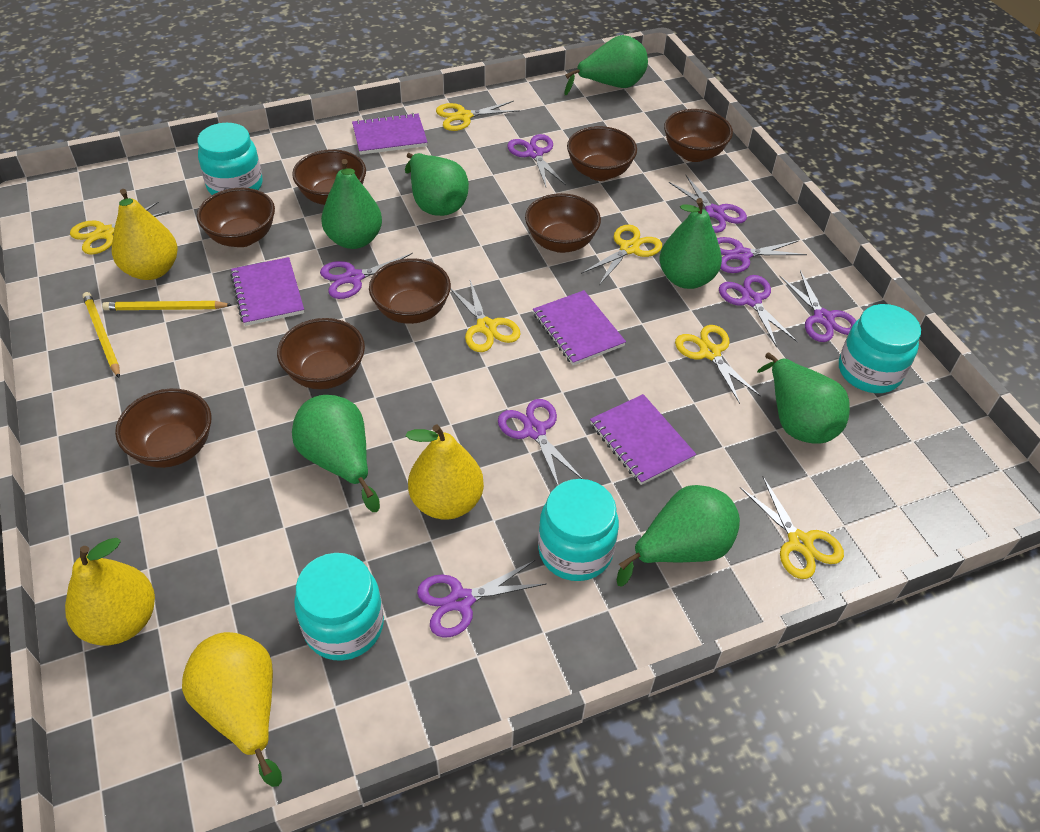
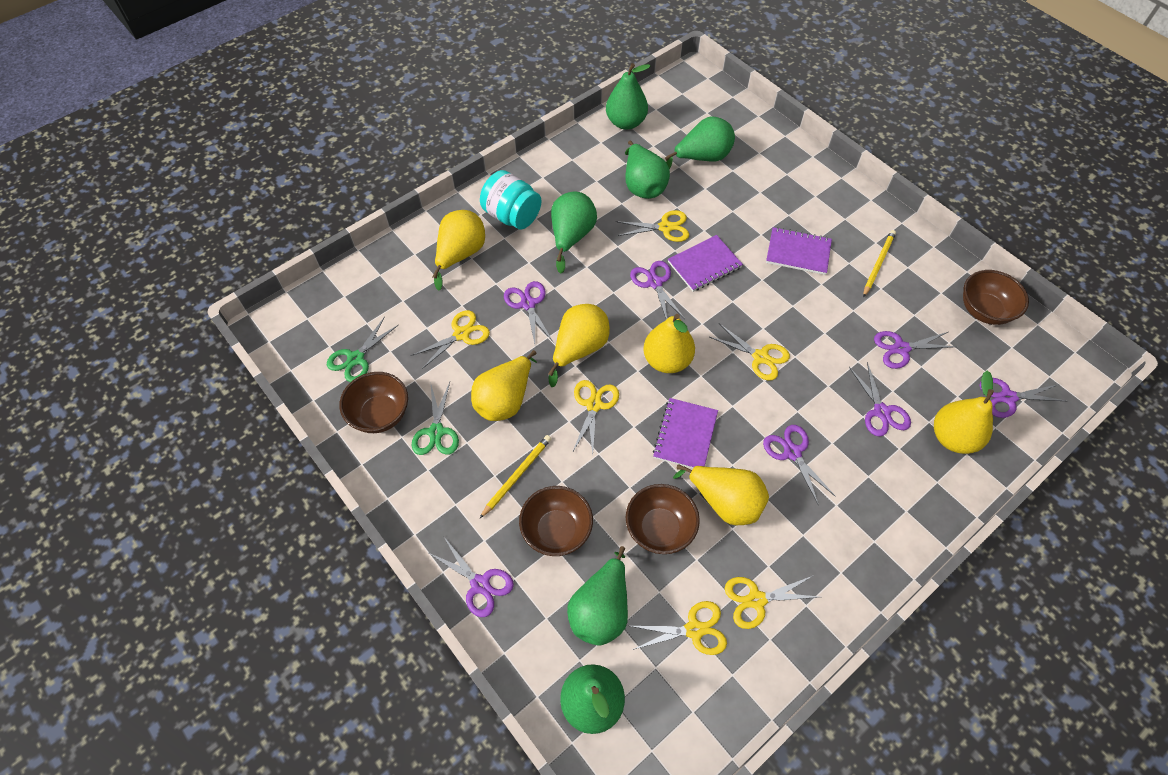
brown bowl: [115,388,211,468] [197,188,275,247] [277,318,365,389] [292,149,366,205] [369,258,451,324] [525,193,601,253] [567,126,637,181] [664,109,733,162] = 8 -> [340,372,408,433] [519,486,593,556] [626,484,700,554] [963,270,1029,325] = 4
green pear: [292,395,380,512] [321,159,382,249] [405,153,469,216] [564,35,648,95] [617,485,740,587] [660,198,722,289] [757,353,850,444] = 7 -> [551,192,597,274] [560,664,625,734] [567,546,628,646] [606,63,650,130] [625,141,670,199] [665,117,735,169] = 6
green scissors: none = 0 -> [327,316,399,382] [412,382,459,455] = 2
purple notebook: [230,257,304,326] [352,113,428,155] [533,290,626,366] [590,394,696,485] = 4 -> [653,398,718,468] [668,235,743,292] [766,227,832,275] = 3
purple scissors: [320,253,413,299] [417,560,546,638] [498,399,583,486] [507,134,566,187] [669,175,747,233] [717,237,807,273] [719,275,798,348] [779,270,856,342] = 8 -> [429,537,514,617] [504,281,554,344] [630,261,685,319] [763,425,836,504] [849,362,911,437] [874,331,956,369] [979,378,1066,418] = 7
turquoise jar: [197,123,263,195] [294,553,384,660] [538,479,619,581] [839,304,921,393] = 4 -> [480,170,542,229] = 1
yellow pear: [65,538,155,646] [112,189,178,280] [182,632,282,787] [406,425,484,520] = 4 -> [433,210,485,291] [471,350,537,421] [548,304,610,387] [643,314,695,373] [673,464,769,525] [934,371,994,454] = 6

